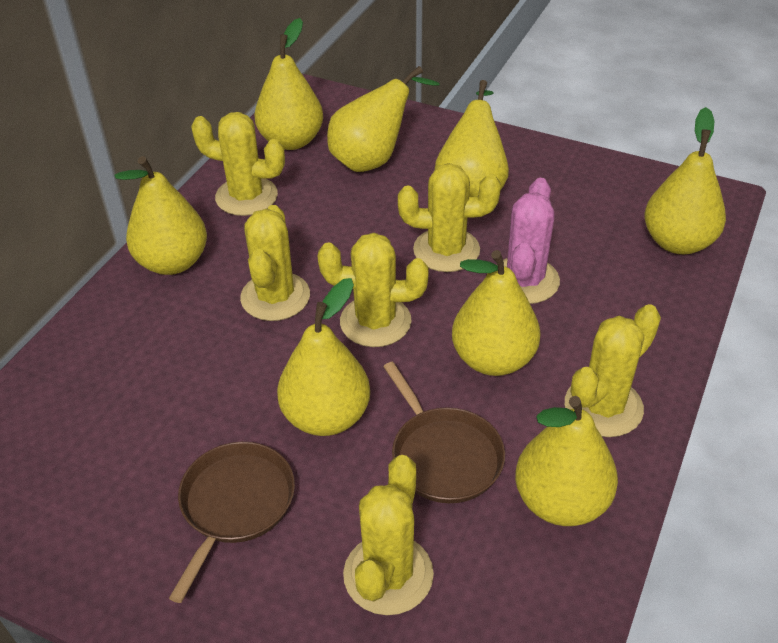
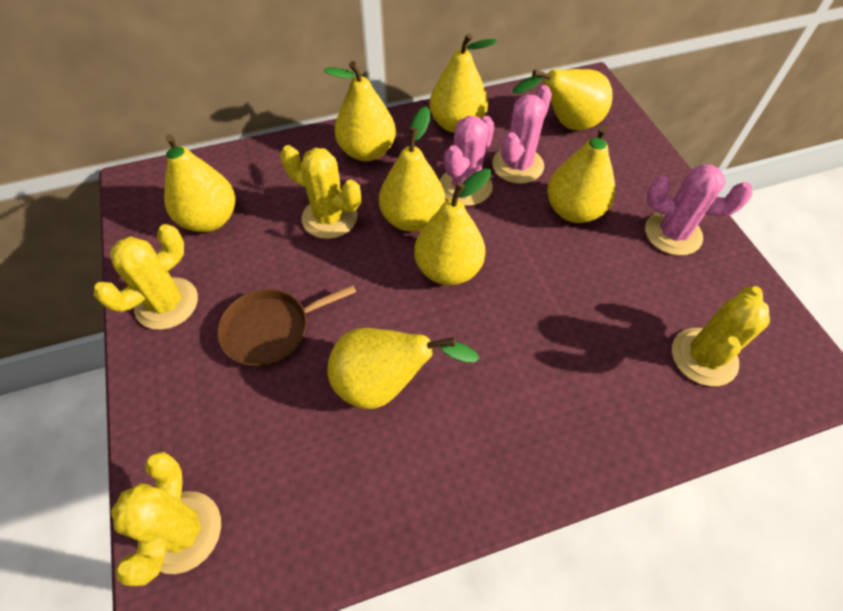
brown pan: [169,442,295,603] [383,362,505,503] = 2 -> [217,285,356,367] = 1
pink cactus: [503,178,560,304] = 1 -> [440,116,495,206] [492,85,552,184] [645,164,752,256] = 3
yellow cactus: [191,112,285,216] [240,205,310,321] [318,233,429,347] [343,455,434,615] [398,163,501,272] [565,304,661,437] = 6 -> [94,224,198,330] [111,452,221,586] [281,145,361,239] [672,286,770,386] = 4

